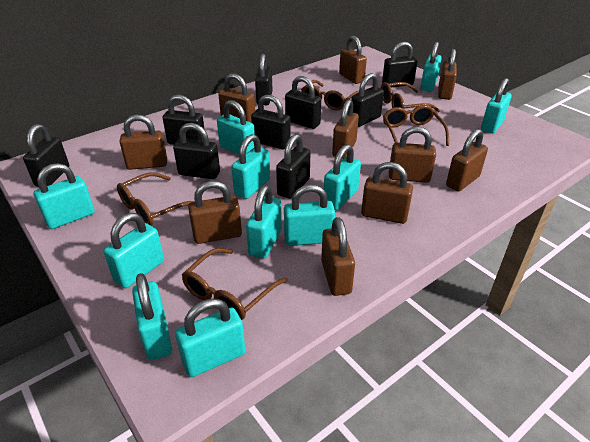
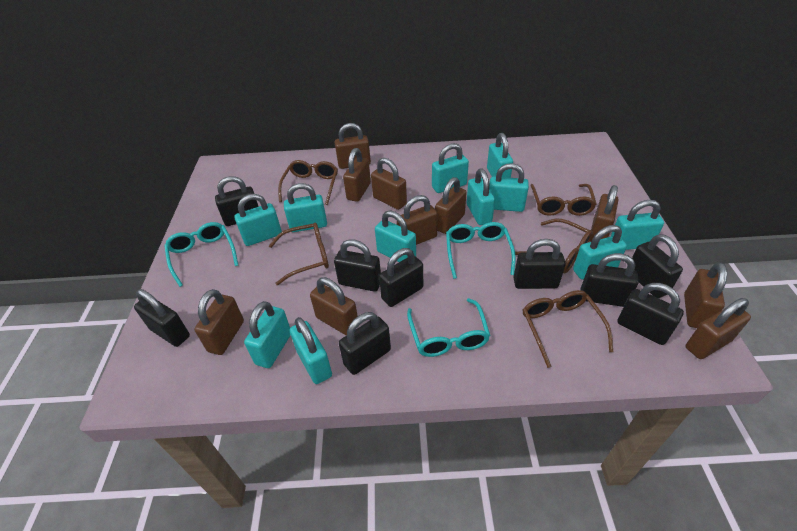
turquoise glasses: none = 0 -> [164,222,238,287] [407,298,490,357] [446,222,516,279] = 3

